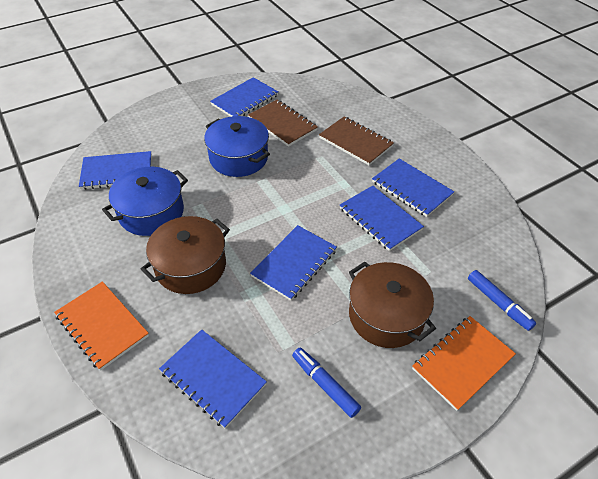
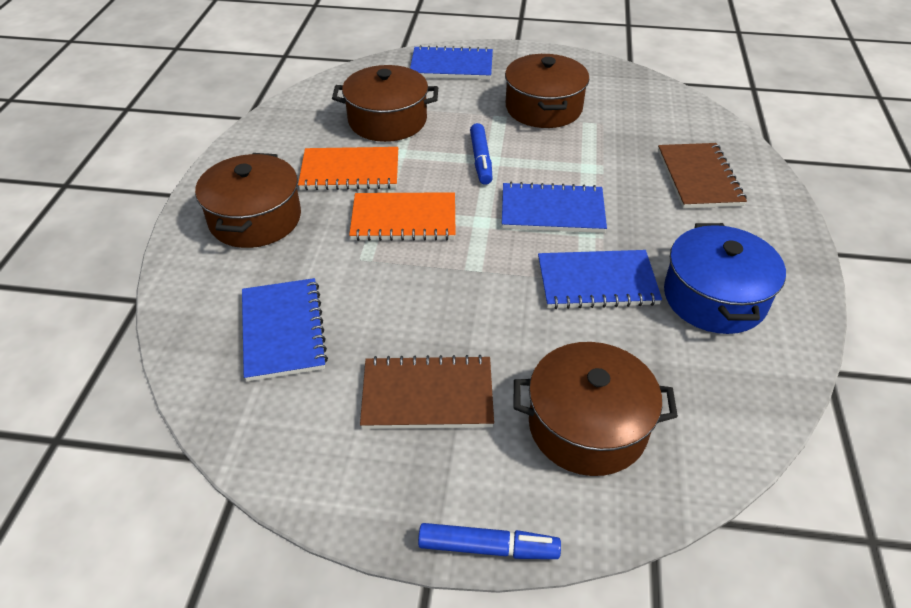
blue notebook: [79,151,152,190] [159,329,267,429] [210,77,278,117] [250,225,337,301] [340,186,424,251] [372,158,454,217] = 6 -> [242,278,328,382] [410,45,493,79] [502,182,607,233] [538,250,662,309] = 4
blue pot: [102,167,188,236] [204,116,270,177] = 2 -> [664,223,786,334] = 1
brown pot: [141,216,230,294] [349,262,436,348] = 2 -> [195,153,301,248] [332,65,438,142] [505,54,589,128] [513,342,678,476] = 4

